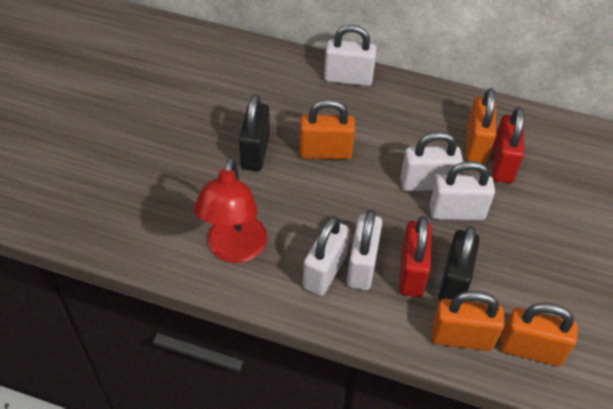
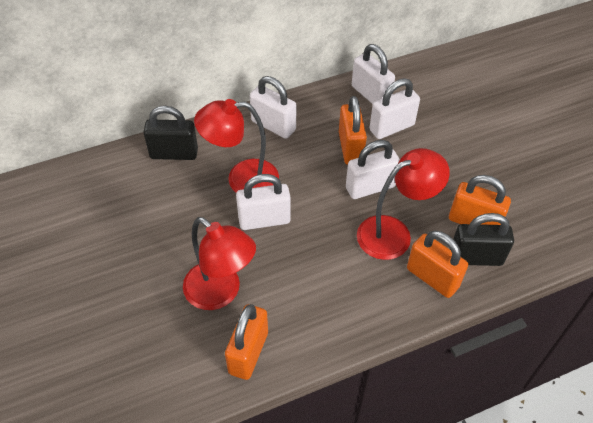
red lamp: [194,158,267,263] = 1 -> [183,217,256,310] [194,99,279,193] [357,148,450,260] = 3
red padlock: [399,216,432,297] [492,107,524,183] = 2 -> none = 0

